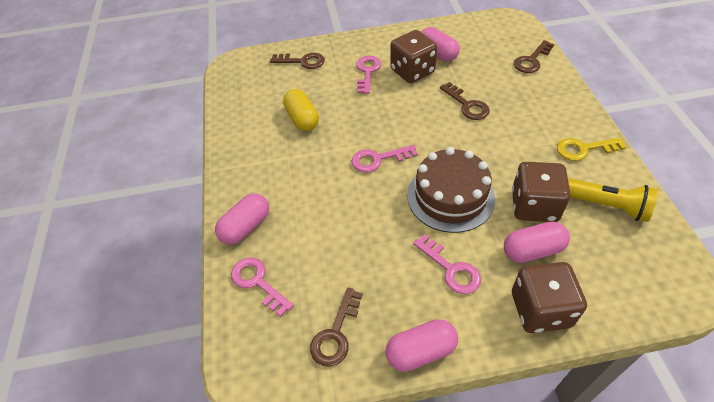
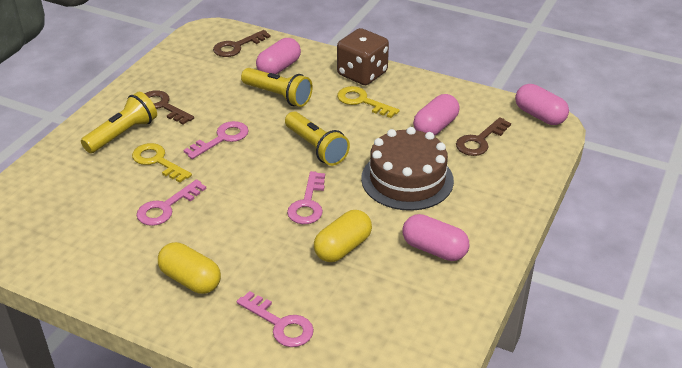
brown dice: [390,30,437,83] [512,162,570,222] [512,262,587,333] = 3 -> [337,28,389,85] = 1
brown key: [270,53,325,69] [310,288,363,367] [440,82,490,120] [514,40,554,73] = 4 -> [144,90,194,124] [213,30,271,57] [456,117,511,156] = 3
yellow capsule: [283,89,319,131] = 1 -> [158,242,221,294] [314,210,372,262] = 2
yellow flashlight: [568,178,658,222] = 1 -> [81,92,157,153] [241,68,313,107] [285,112,350,166] = 3
yellow key: [557,138,626,161] = 1 -> [132,143,192,183] [337,86,400,118] = 2

